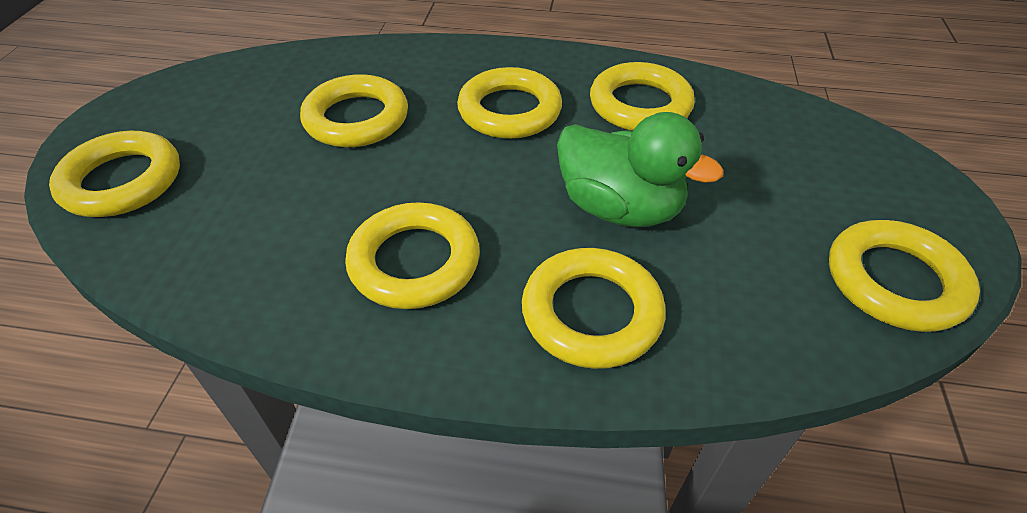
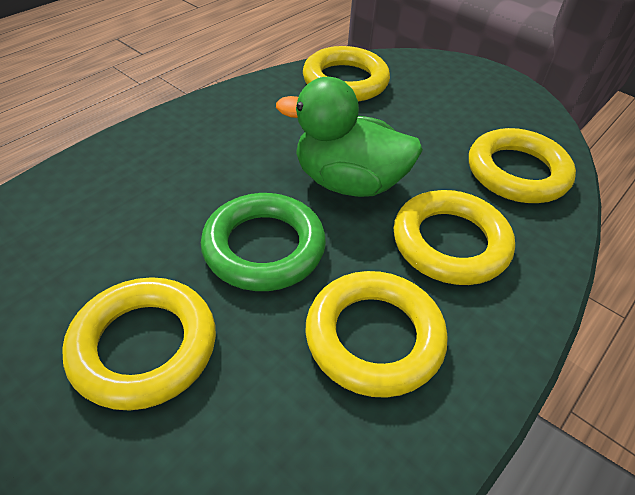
green ring: none = 0 -> [201,193,326,291] = 1
yellow ring: [49,131,180,217] [300,74,408,147] [345,202,480,309] [457,67,562,139] [522,248,665,369] [590,62,695,131] [829,220,980,332] = 7 -> [62,277,216,411] [303,46,390,102] [305,271,448,398] [393,190,515,285] [469,128,576,203] = 5

